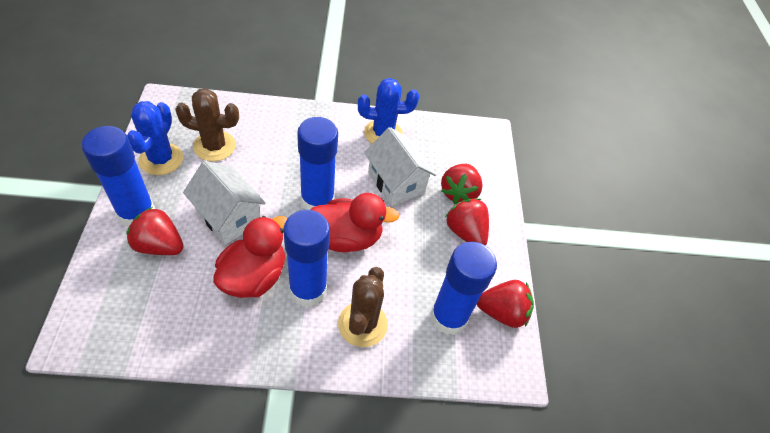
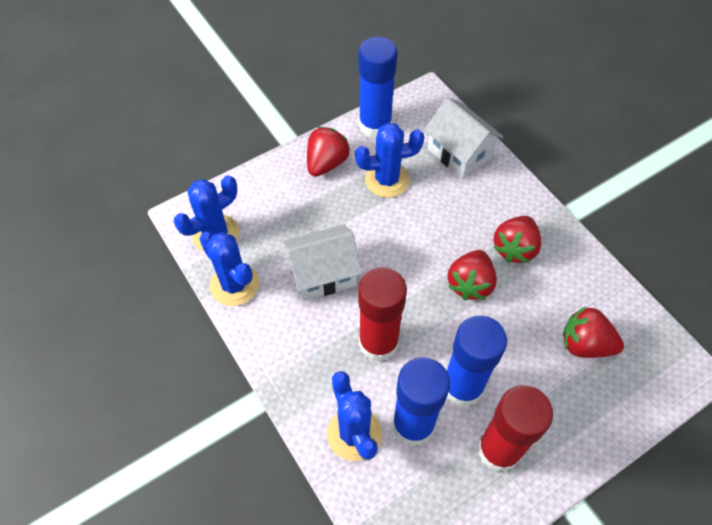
blue cactus: [127,101,183,175] [358,78,419,144] = 2 -> [174,175,239,252] [199,232,259,306] [327,371,382,461] [355,123,424,198] = 4
blue glue stick: [82,126,155,226] [283,210,330,307] [297,117,338,210] [430,242,497,335] = 4 -> [359,37,397,138] [392,357,450,446] [446,315,507,407] = 3
brown cactus: [175,88,239,161] [338,267,388,347] = 2 -> none = 0
red duck: [213,216,287,298] [311,193,400,252] = 2 -> none = 0
red glue stick: none = 0 -> [358,267,407,362] [477,385,553,472] = 2

